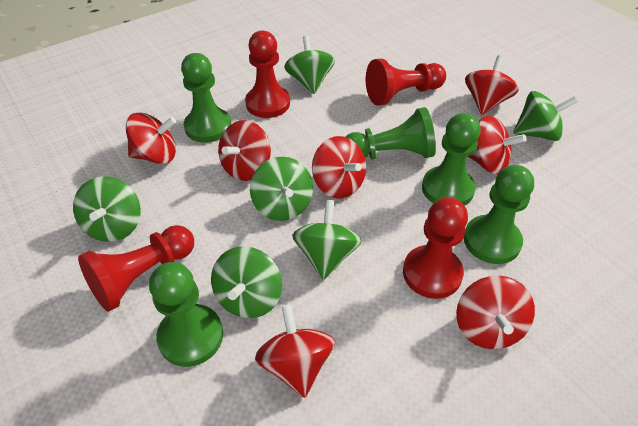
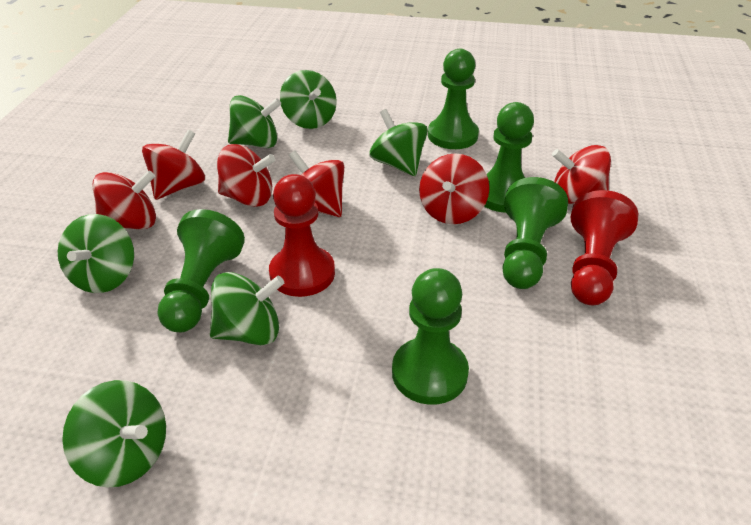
red pawn: [78,225,194,312] [245,31,290,118] [366,59,446,106] [403,197,468,299] = 4 -> [269,174,335,297] [571,190,638,305] = 2
red spinning top: [126,112,176,164] [218,120,271,181] [255,304,335,398] [312,136,366,199] [456,275,535,349] [465,55,519,115] [467,116,526,175] = 7 -> [92,170,156,229] [142,130,205,200] [217,144,275,207] [289,150,344,217] [419,153,489,224] [552,145,611,204] = 6

